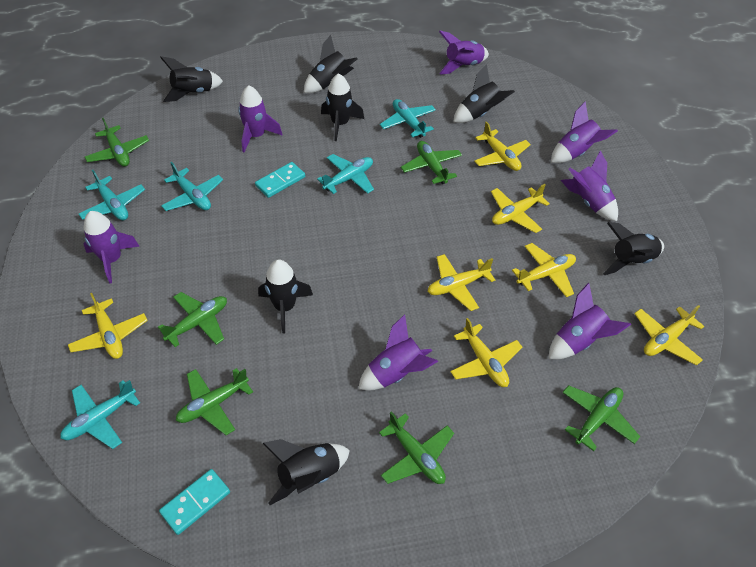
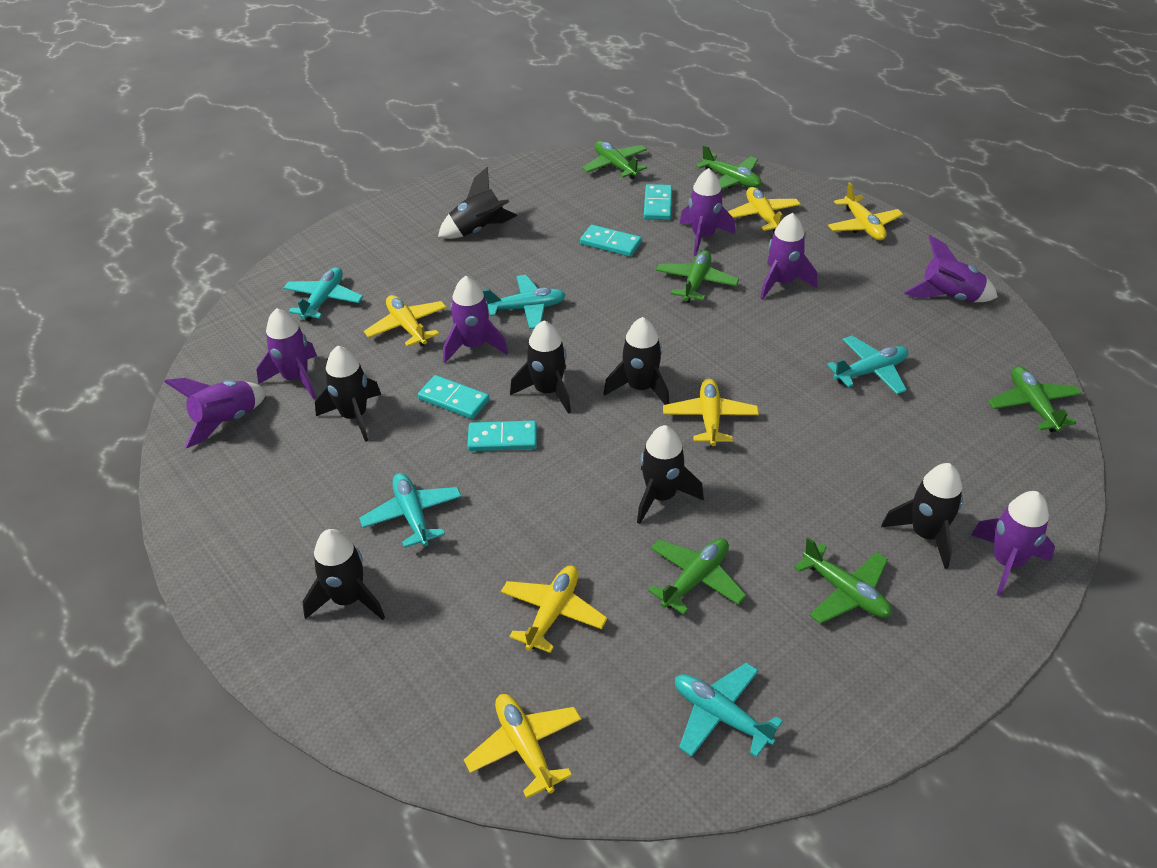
turquoise domino: [159,469,230,535] [255,162,305,198] = 2 -> [418,375,489,419] [467,420,537,451] [580,225,642,257] [644,184,672,220] = 4
yellow plane: [68,293,148,359] [428,254,495,311] [450,318,522,387] [474,121,531,171] [491,184,550,233] [512,243,576,297] [634,305,704,366] = 7 -> [364,295,447,347] [464,694,581,798] [501,566,607,653] [663,379,759,446] [728,187,801,233] [828,182,903,241] = 6

